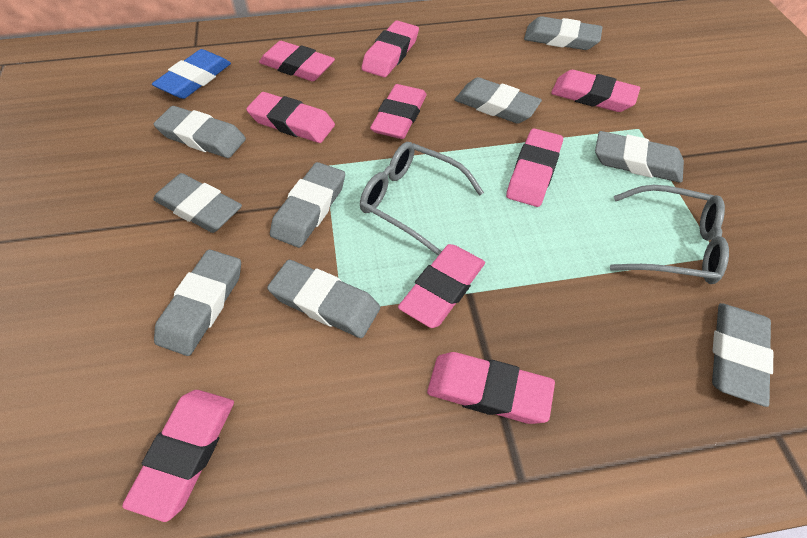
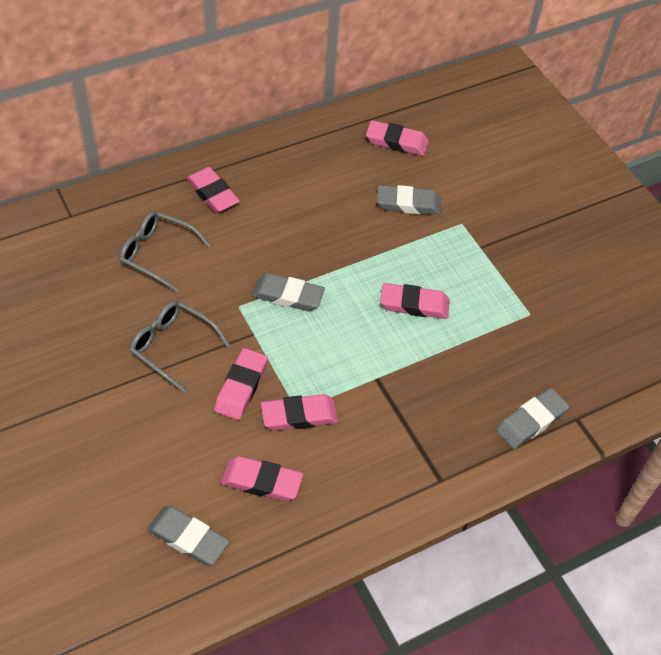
blue eraser: [152,49,231,99] = 1 -> none = 0
grey eraser: [153,173,242,233] [154,106,246,158] [154,250,241,356] [267,260,380,338] [270,162,345,248] [455,77,542,124] [524,16,603,50] [595,131,684,183] [712,303,773,407] = 9 -> [147,506,229,565] [252,273,325,311] [377,185,441,215] [496,388,570,449] = 4
pink eraser: [122,390,234,522] [246,92,335,143] [259,41,335,81] [361,21,419,77] [370,84,427,139] [398,244,485,328] [427,352,555,424] [506,128,563,207] [551,70,640,112] = 9 -> [186,167,240,213] [214,348,268,420] [221,456,303,501] [261,394,338,431] [366,120,429,156] [380,283,450,319] = 6

